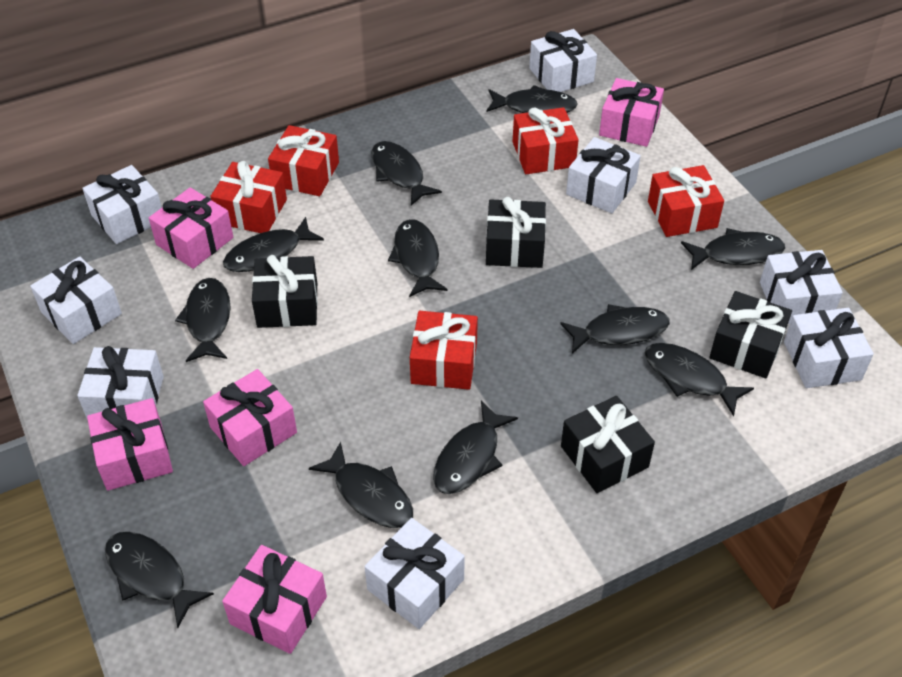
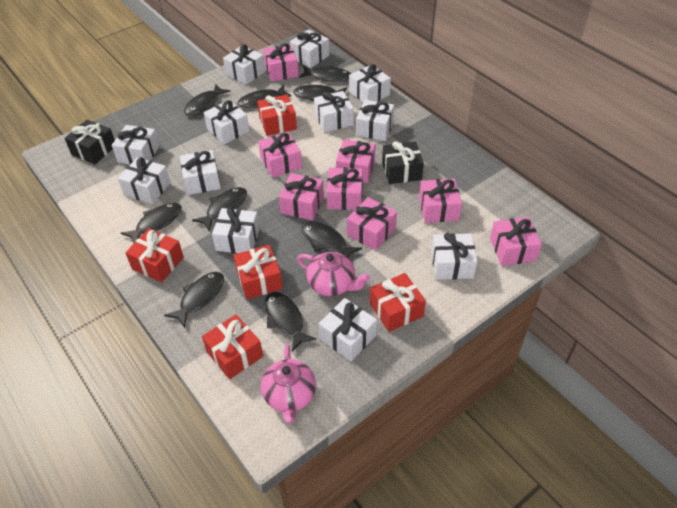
black fish: [105,532,214,628] [175,278,231,362] [223,217,324,272] [309,442,413,528] [371,141,442,206] [388,219,448,297] [433,401,518,494] [486,85,578,113] [560,304,670,354] [645,343,754,416] [681,228,785,270] = 11 -> [121,203,182,243] [164,272,224,328] [184,84,231,116] [192,187,247,231] [237,85,292,108] [265,292,317,351] [293,85,347,102] [299,65,351,82] [301,221,362,259] = 9
black gift: [252,255,318,328] [486,197,546,268] [561,396,655,493] [709,291,792,378] = 4 -> [64,120,115,164] [382,141,424,184] = 2
pink gift: [87,398,173,491] [149,187,233,269] [203,369,297,466] [222,545,327,654] [599,78,664,147] = 5 -> [258,132,302,178] [263,43,299,82] [279,173,324,221] [326,168,363,210] [336,139,375,183] [347,197,397,251] [419,178,462,223] [490,217,542,266] = 8
pink teapot: none = 0 -> [261,345,316,424] [297,252,370,296] = 2
white gift: [30,257,122,344] [77,346,164,420] [82,165,162,244] [365,518,465,629] [529,29,597,92] [566,137,641,213] [760,250,843,324] [784,308,874,388] = 8 -> [112,125,160,164] [118,157,171,204] [180,150,221,195] [204,100,249,145] [212,207,260,253] [223,44,265,85] [290,29,329,68] [314,91,354,132] [319,298,377,361] [349,64,391,102] [356,100,394,141] [431,233,477,280] = 12

